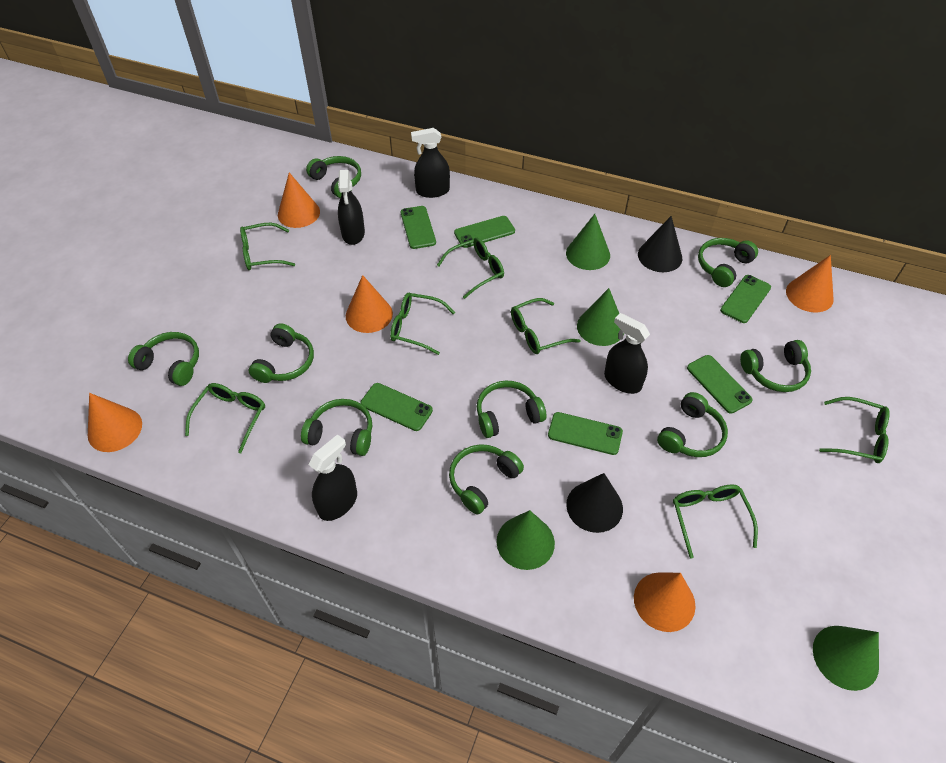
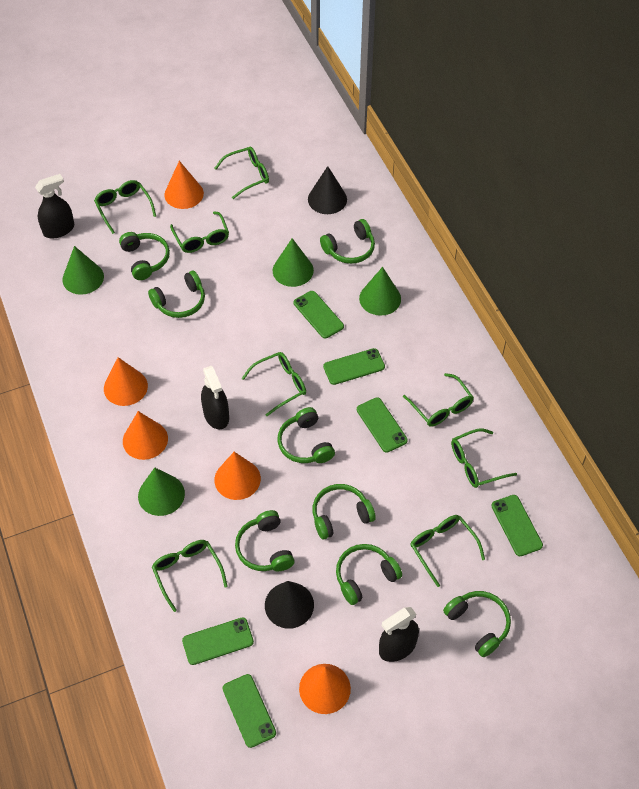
black spray bottle: [309,434,357,521] [338,170,365,245] [411,128,450,198] [604,313,650,394] = 4 -> [35,174,74,238] [201,366,229,429] [379,607,419,662] = 3
green glasses: [185,383,265,453] [240,223,295,270] [390,293,455,355] [437,238,504,299] [511,298,581,354] [673,484,758,559] [819,397,890,463] = 7 -> [94,180,156,234] [152,540,228,612] [170,211,229,253] [215,147,269,199] [242,352,306,416] [403,373,474,426] [410,515,485,587] [451,428,517,488] = 8
green headphones: [128,332,199,386] [249,323,314,383] [301,399,372,456] [306,156,361,198] [449,444,524,514] [477,381,546,438] [657,392,728,457] [698,238,758,287] [740,340,811,392] = 9 -> [119,232,170,280] [148,271,205,318] [235,510,295,572] [277,407,335,463] [312,484,376,540] [320,219,375,264] [336,544,402,605] [443,591,511,657] = 8

